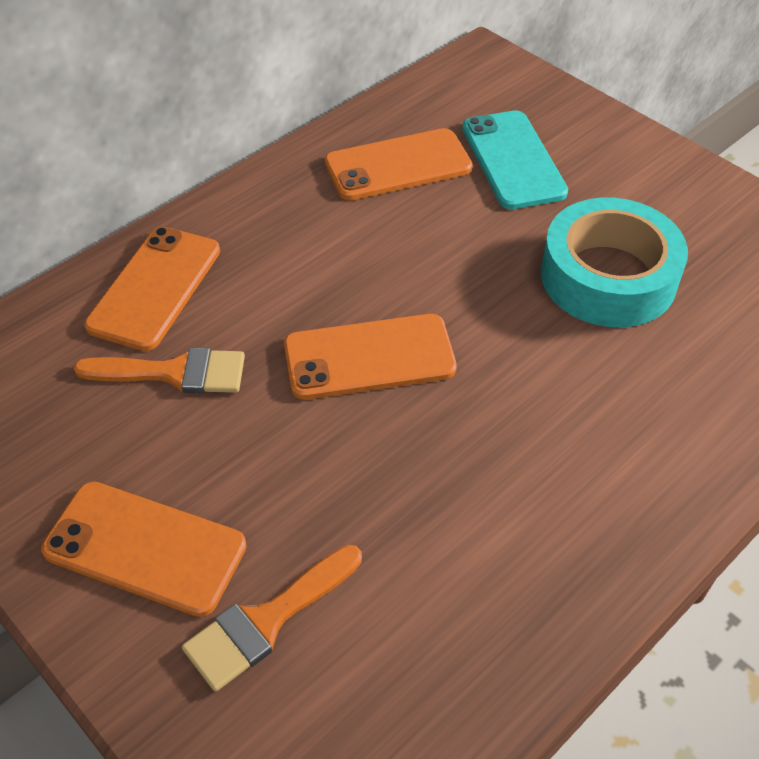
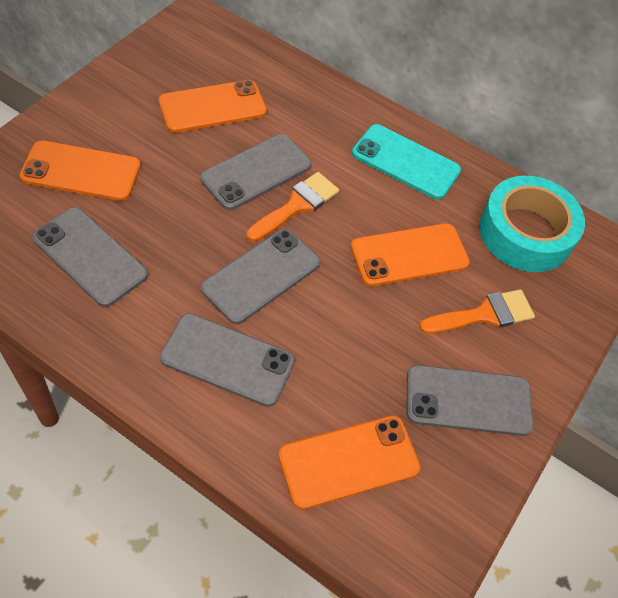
grey phone: none = 0 -> [32,207,148,307] [160,313,295,407] [200,134,312,210] [201,229,320,324] [407,365,534,436] = 5

